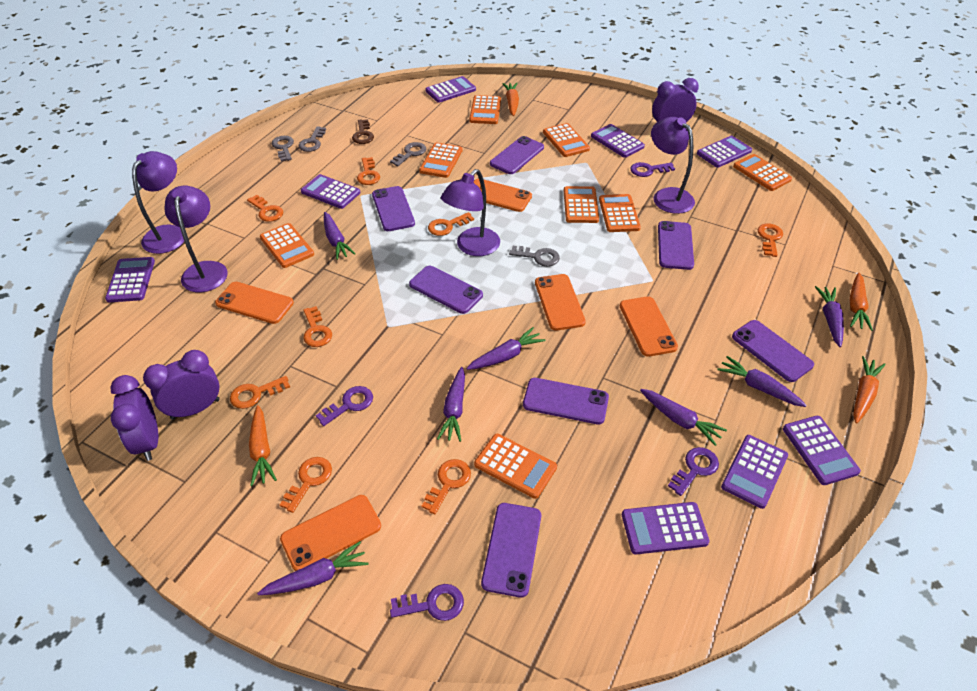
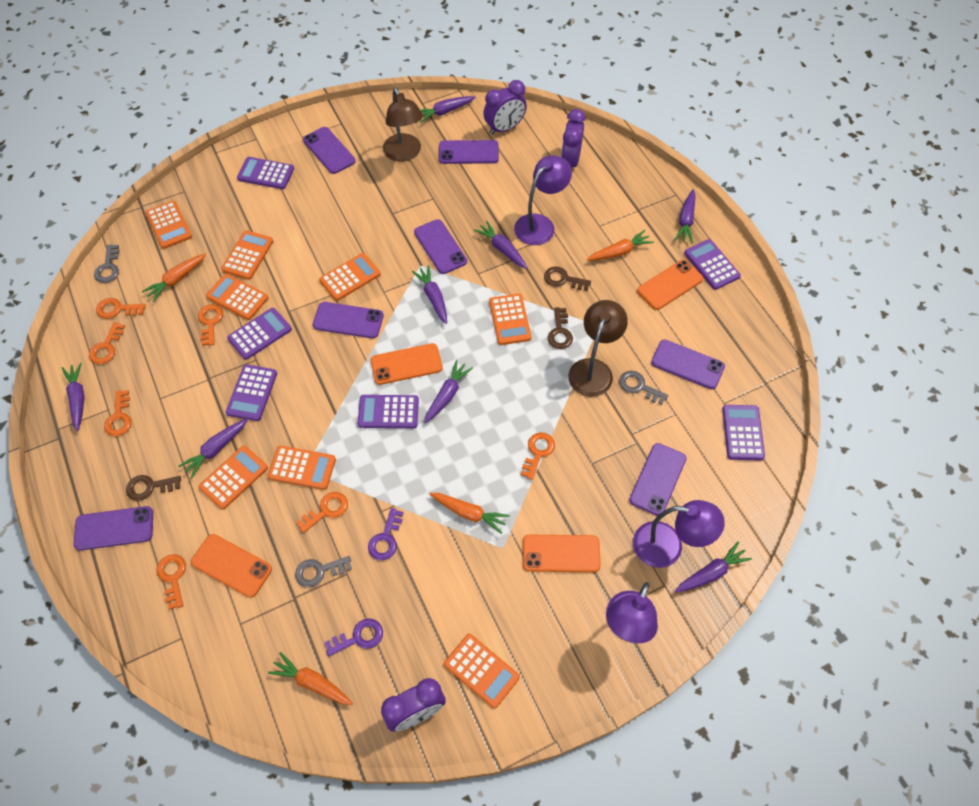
brown key: [352,119,374,144] = 1 -> [126,475,181,501] [544,266,591,291] [548,307,573,349] = 3
brown lamp: none = 0 -> [383,88,423,162] [568,300,628,397] = 2
grey key: [271,136,294,161] [299,126,326,152] [390,142,426,166] [509,246,560,266] = 4 -> [94,245,119,283] [295,556,352,587] [619,371,668,405] = 3
orange key: [230,376,290,409] [247,195,283,222] [280,457,332,513] [303,306,332,347] [357,157,380,185] [422,459,471,515] [428,212,474,236] [757,223,783,257] = 8 -> [89,322,125,364] [96,298,146,319] [104,390,131,436] [156,554,186,610] [198,304,223,346] [296,492,348,533] [521,432,555,480] = 7
orange phone: [215,282,294,324] [280,495,381,571] [474,178,532,212] [535,274,586,331] [620,297,678,357] = 5 -> [191,534,272,598] [370,343,443,385] [523,535,601,572] [637,260,703,310] = 4
purple calculator: [105,257,155,302] [301,174,360,209] [426,76,476,103] [591,124,645,158] [622,502,710,554] [697,136,752,168] [721,435,788,509] [783,416,861,485] = 8 -> [226,364,277,421] [227,308,292,360] [237,157,294,189] [358,395,419,428] [684,239,741,290] [722,405,765,461] = 6
purple carrot: [257,541,368,595] [324,212,355,260] [437,367,465,442] [466,327,546,370] [640,389,727,446] [717,356,807,407] [815,286,844,347] = 7 -> [62,363,84,431] [178,418,248,479] [412,265,447,324] [420,96,476,123] [424,360,473,423] [474,221,527,269] [675,189,696,243] [675,542,752,593] = 8
purple key: [316,386,373,426] [390,584,464,621] [630,162,675,177] [668,447,719,496] = 4 -> [324,618,383,656] [368,508,403,560] = 2
purple lamp: [132,151,184,254] [164,186,228,292] [441,169,500,256] [651,117,695,214] = 4 -> [514,155,572,245] [606,582,658,643] [633,500,725,568] = 3

